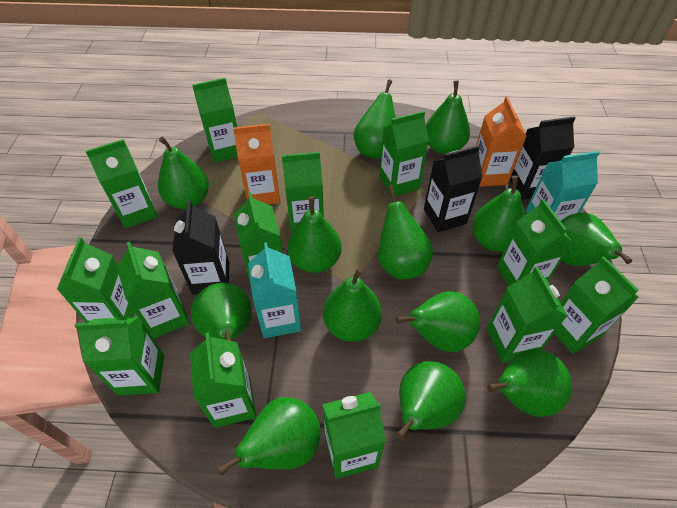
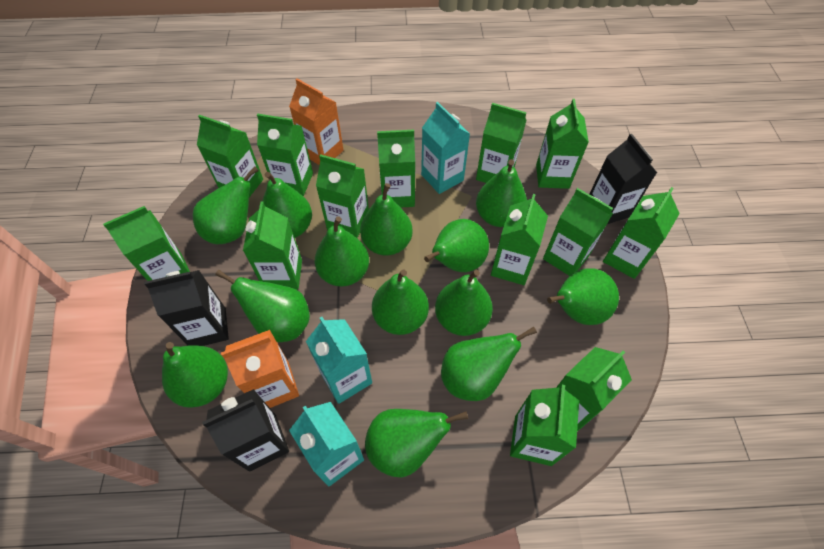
turquoise carton: [248,242,301,338] [526,151,600,221] = 2 -> [289,402,364,486] [306,317,372,404] [421,102,470,194] = 3

